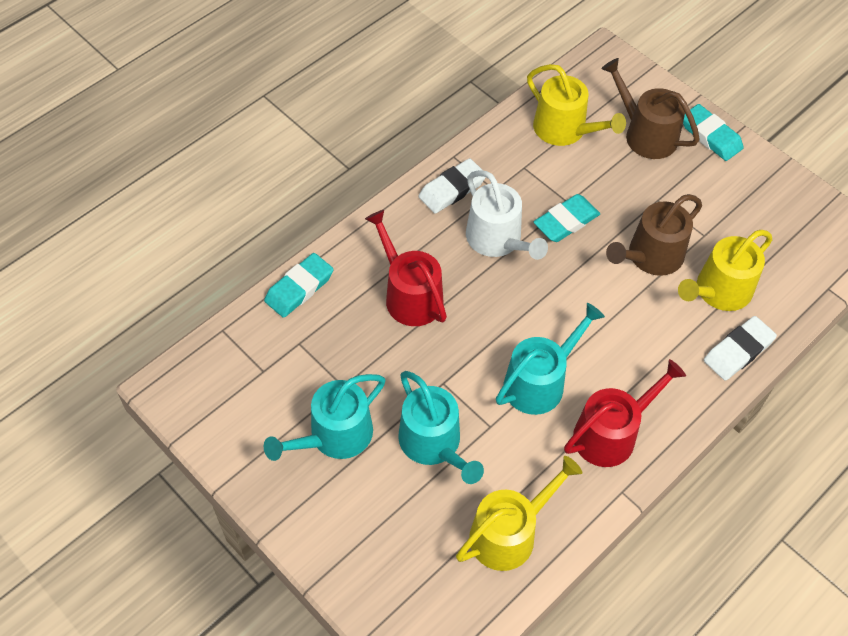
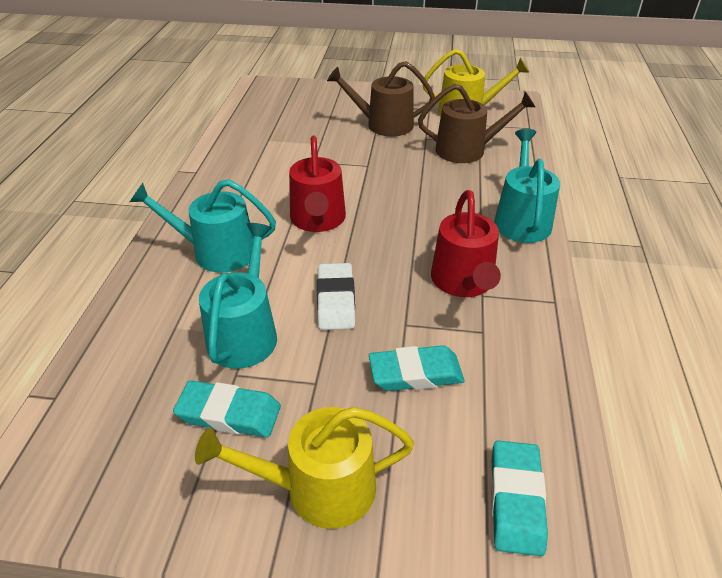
white eraser: [419,158,486,214] [704,316,777,380] = 2 -> [317,263,355,330] = 1
white watering can: [466,170,548,260] = 1 -> none = 0
yellow watering can: [456,456,582,571] [527,64,626,146] [678,230,772,311] = 3 -> [195,407,414,529] [423,49,529,116] = 2

